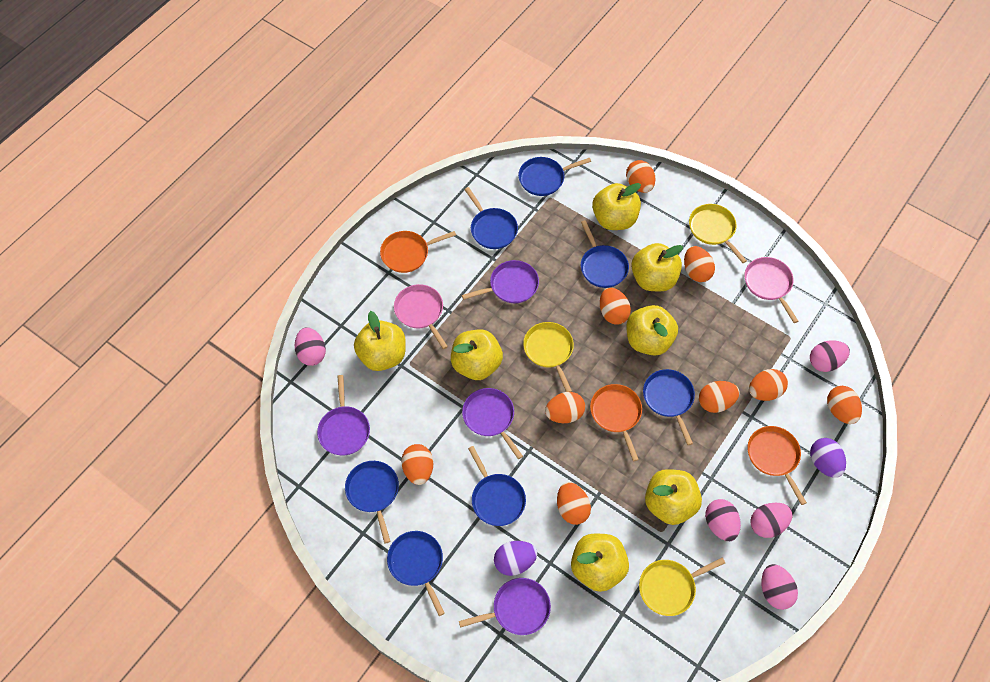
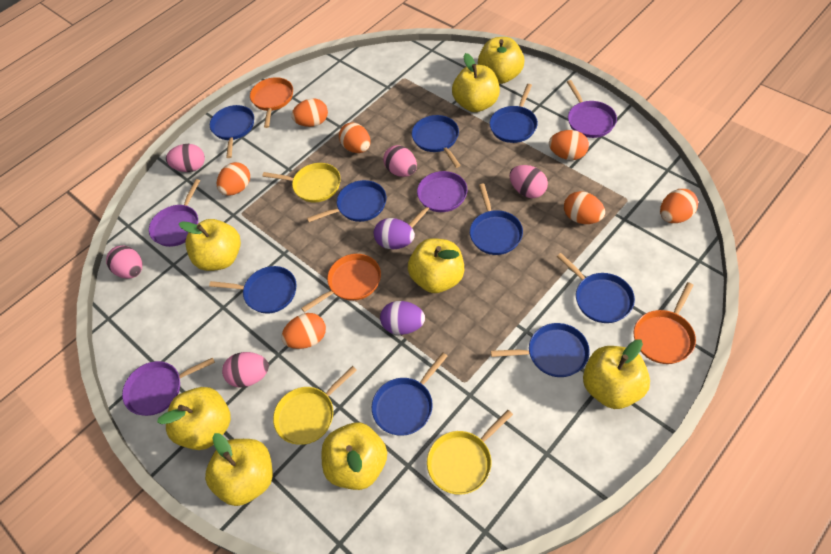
blue pan: [345,461,399,544] [387,531,445,616] [464,187,518,249] [468,446,526,526] [518,157,591,196] [581,220,629,288] [643,369,695,445] = 7 -> [209,266,296,313] [210,105,254,158] [307,180,386,222] [372,352,448,436] [412,115,461,168] [470,184,523,255] [490,84,538,143] [491,323,590,377] [557,253,635,323] = 9
orange egg: [401,444,433,485] [545,392,585,423] [557,482,591,525] [600,288,631,325] [626,160,655,193] [684,246,715,282] [699,381,740,413] [749,369,788,401] [827,386,862,424] = 9 -> [217,162,250,196] [281,313,326,349] [292,98,328,127] [339,122,371,153] [549,130,589,160] [564,191,605,224] [660,189,698,223] = 7
pink pan: [394,284,448,349] [744,257,798,323] = 2 -> none = 0
yellow apple: [354,311,406,371] [451,330,503,380] [571,534,629,592] [592,183,641,230] [626,305,678,356] [631,243,683,291] [645,469,702,525] = 7 -> [157,387,231,450] [179,219,241,271] [205,433,273,506] [322,423,387,490] [408,238,464,293] [452,53,500,112] [478,37,525,84] [583,339,650,409] = 8

